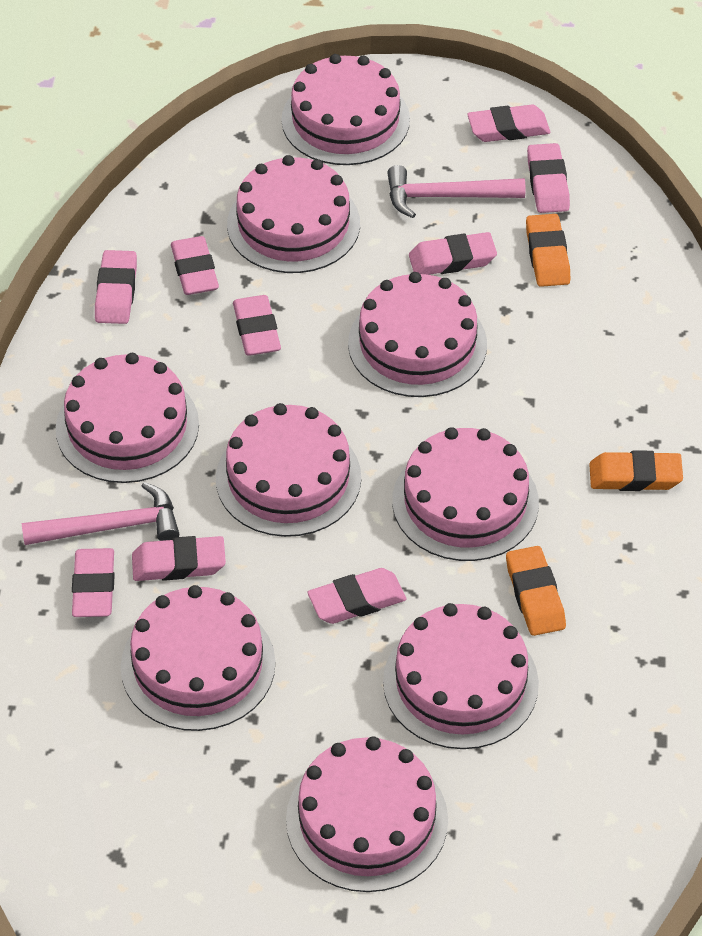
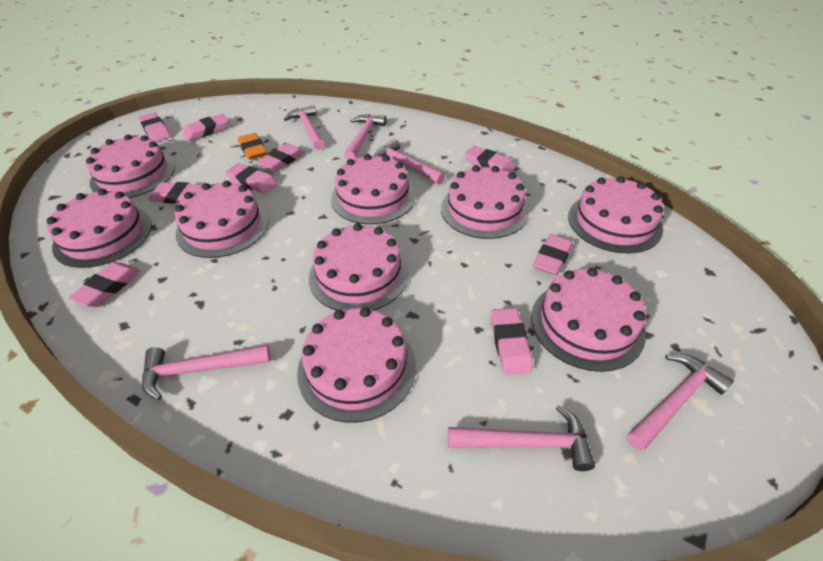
orange eraser: [506,546,566,636] [526,214,571,287] [589,450,683,491] = 3 -> [238,133,267,160] = 1
pink hammer: [22,482,179,545] [387,165,526,218] = 2 -> [142,344,271,400] [284,105,325,150] [344,114,387,160] [374,139,445,185] [448,405,595,471] [627,354,734,451] = 6

